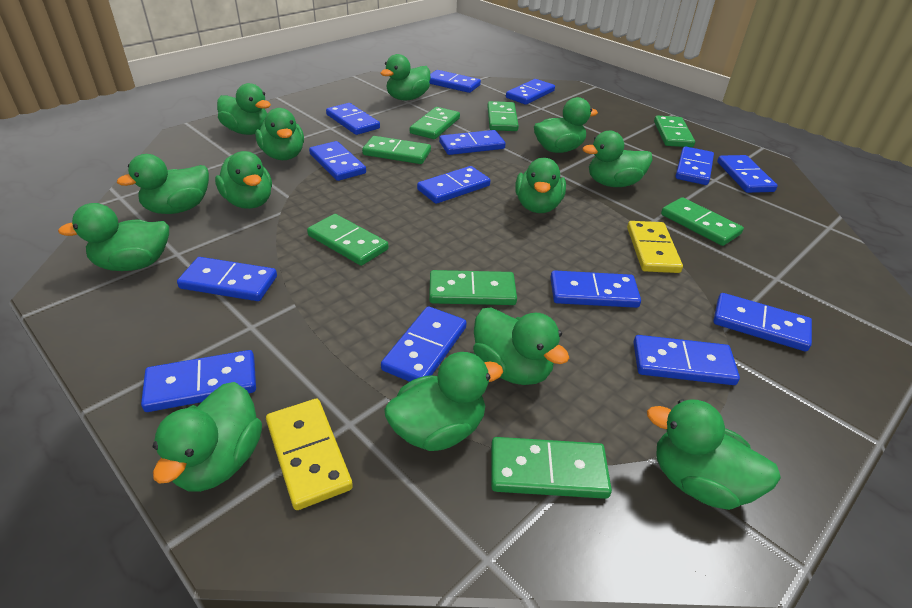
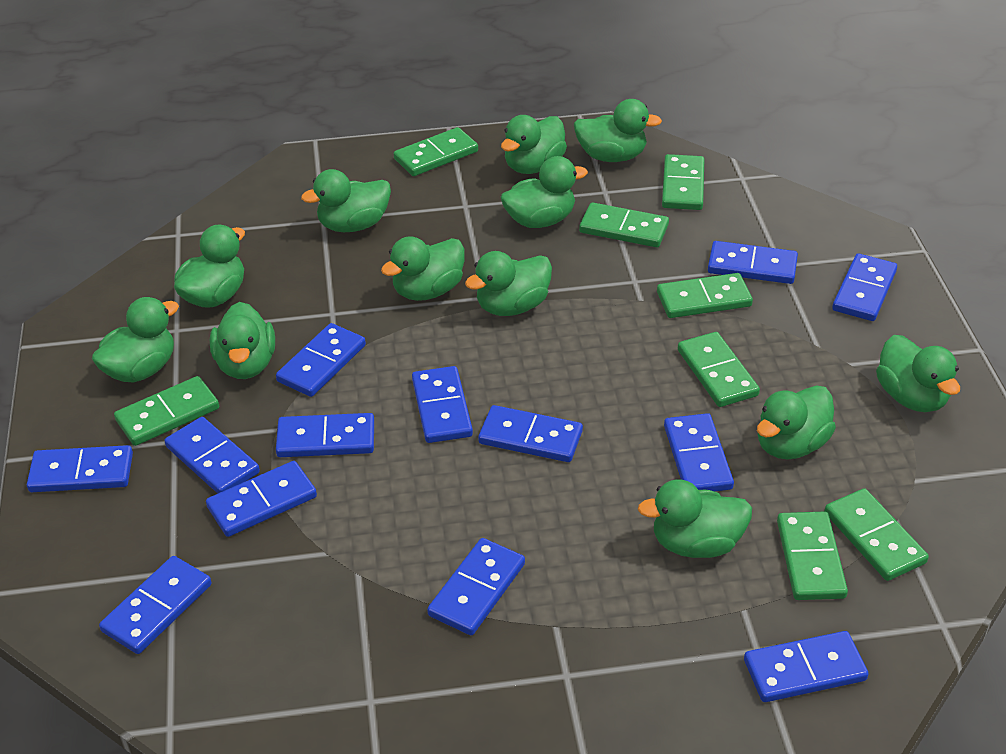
blue domino: [141,350,256,412] [177,257,277,301] [309,141,366,181] [326,103,380,135] [381,306,467,382] [417,166,490,204] [429,70,481,93] [439,130,505,155] [506,79,555,105] [550,270,641,308] [633,335,740,385] [675,146,714,185] [713,293,812,351] [717,155,778,193] = 14 -> [27,445,133,492] [99,556,212,654] [165,417,260,494] [206,461,317,537] [276,323,366,397] [276,413,374,457] [412,366,473,443] [427,538,525,635] [478,405,583,462] [664,413,734,491] [708,241,798,284] [744,631,868,702] [832,253,897,321] = 13
green duck: [58,203,169,271] [117,154,209,214] [153,382,262,492] [215,151,272,209] [217,83,271,135] [255,108,304,160] [380,54,430,100] [384,352,503,451] [473,308,569,385] [515,158,566,213] [534,97,598,153] [582,131,653,187] [647,399,781,510] = 13 -> [92,297,179,383] [174,224,245,308] [210,302,275,379] [301,169,391,232] [381,236,465,301] [465,251,552,316] [501,115,567,174] [501,156,588,228] [574,99,662,162] [638,479,752,558] [757,385,836,460] [876,335,960,412] = 12
yellow domino: [266,399,353,510] [627,221,683,273] = 2 -> none = 0

